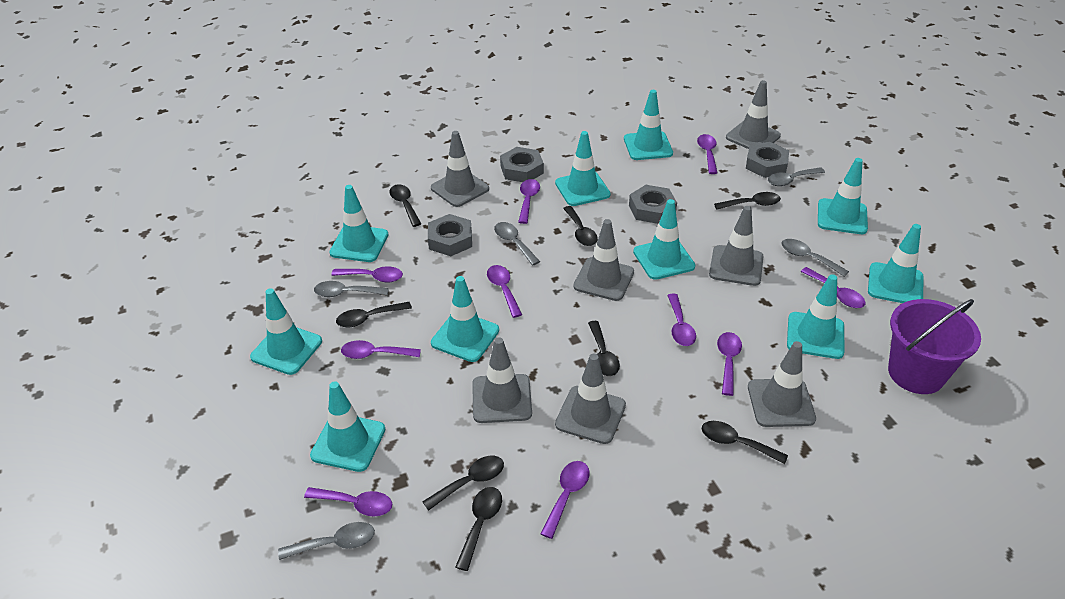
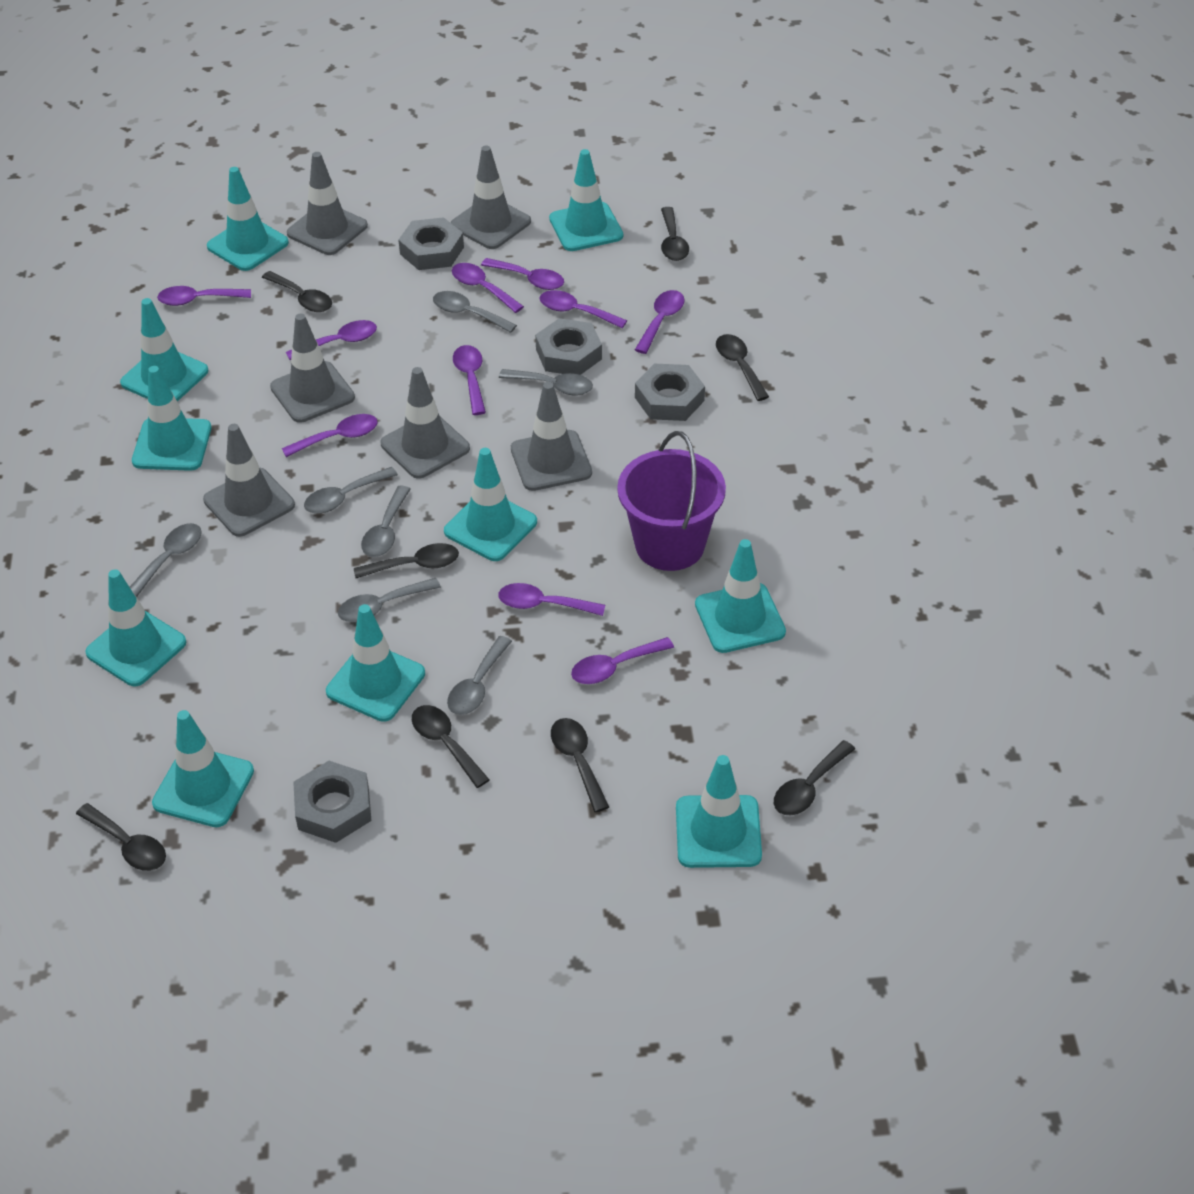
grey spoon: [278,522,375,560] [314,281,389,297] [494,222,540,266] [768,167,825,186] [782,239,849,277] = 5 -> [130,523,202,597] [304,467,398,514] [338,578,441,622] [361,486,411,557] [433,291,517,333] [447,636,512,715] [499,369,593,396] = 7
grey traffic cone: [431,131,489,207] [472,337,532,423] [555,354,626,444] [573,219,634,301] [709,206,764,286] [726,80,781,149] [748,341,816,427] = 7 -> [203,424,295,537] [270,314,355,423] [287,152,368,255] [381,367,470,479] [451,146,531,249] [511,382,592,491] = 6

